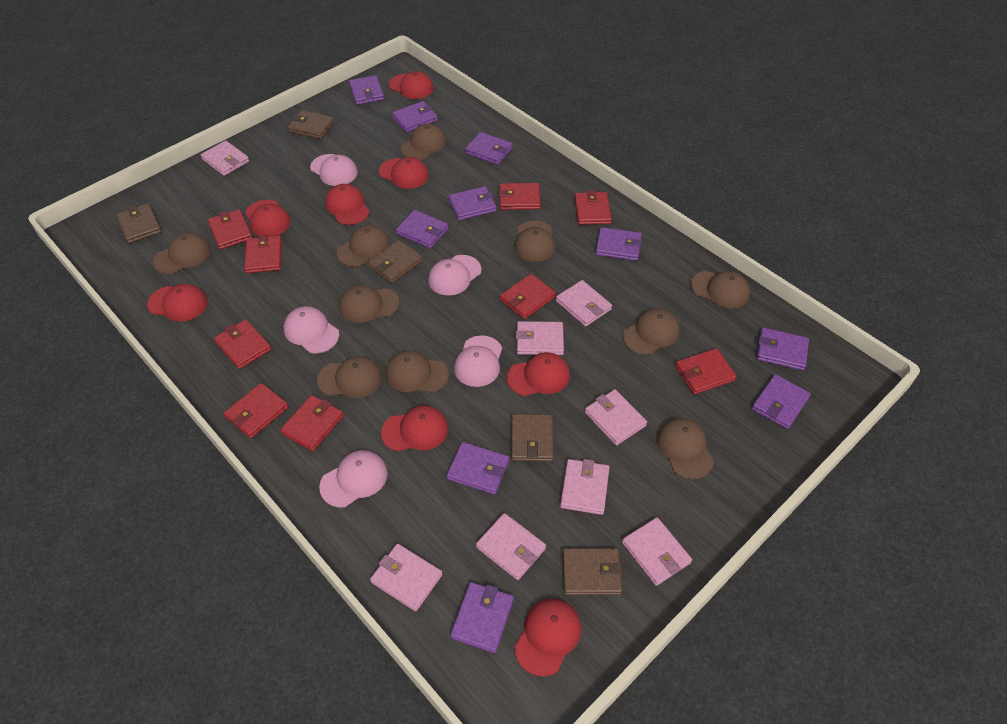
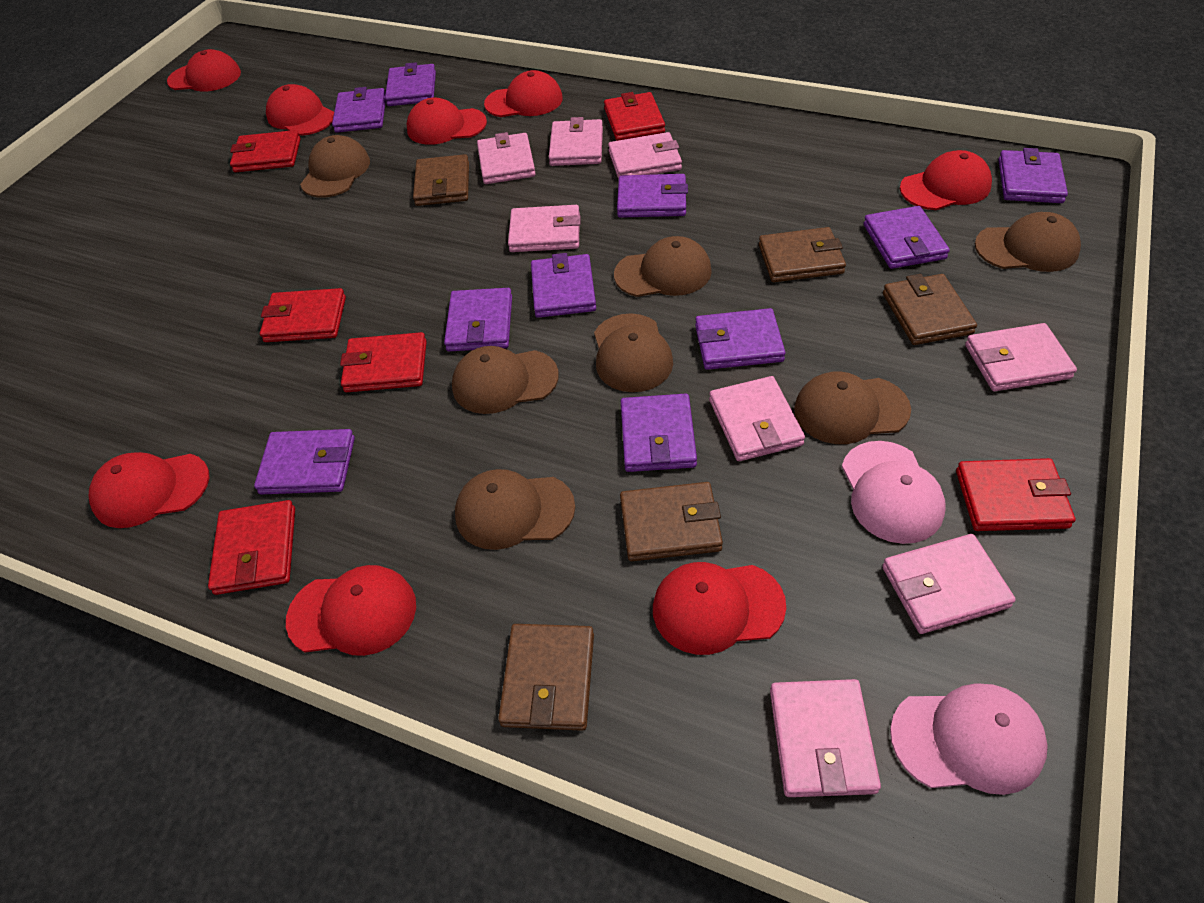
brown cap: [153,233,211,274] [317,356,382,398] [337,225,390,267] [339,285,399,323] [386,351,449,393] [401,124,446,160] [514,221,555,262] [623,308,680,355] [657,418,714,479] [690,271,750,308] = 10 -> [300,135,370,198] [452,346,559,414] [455,469,575,550] [594,313,673,392] [614,236,712,297] [794,371,911,444] [975,212,1081,272] = 7
pink cap: [284,306,339,354] [310,154,358,186] [319,450,388,507] [428,255,481,296] [454,335,502,387] = 5 -> [842,441,946,544] [890,683,1048,795] = 2
red wallet: [207,209,253,249] [214,319,271,369] [224,383,288,438] [244,235,282,273] [280,395,344,451] [498,183,541,210] [500,274,556,319] [574,190,612,225] [675,348,737,394] = 9 -> [208,500,295,595] [230,130,301,172] [260,288,346,342] [340,332,427,392] [604,92,665,141] [956,458,1076,531] = 6

